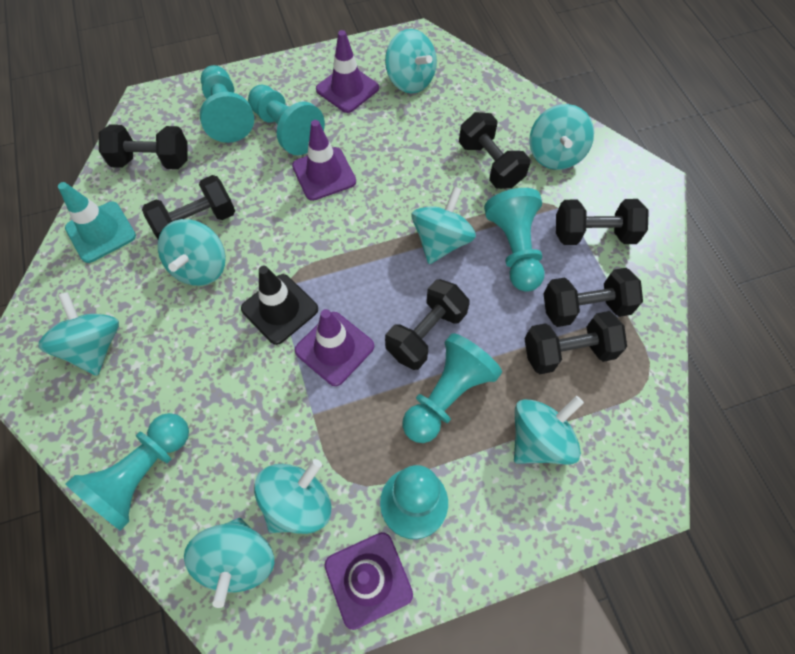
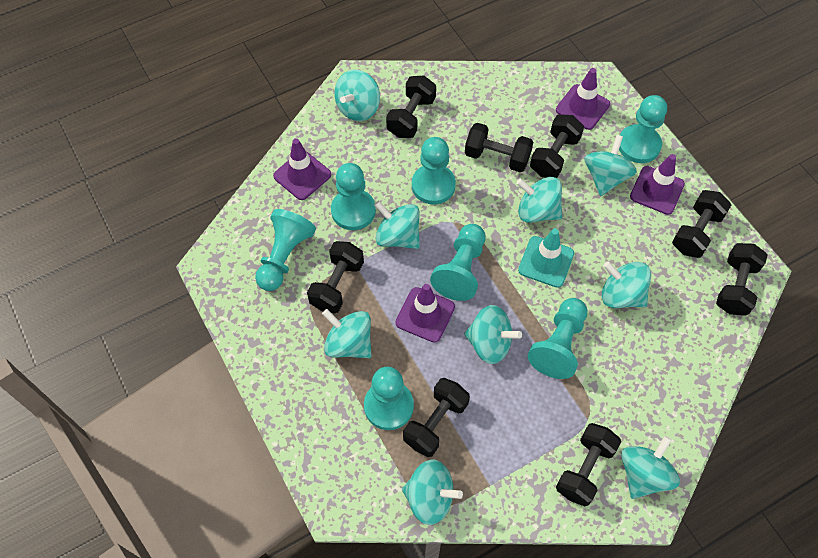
black dumbbell: [99,124,188,169] [142,175,235,239] [385,279,470,370] [459,112,531,189] [525,311,627,374] [543,268,643,327] [556,199,649,245] = 7 -> [307,241,364,313] [386,76,436,138] [403,378,470,457] [465,123,533,172] [530,114,584,178] [556,423,621,506] [672,190,731,258] [716,243,767,316] = 8
black traffic cone: [241,266,318,345] = 1 -> none = 0
turquoise pawn: [65,413,189,531] [200,65,254,143] [248,85,325,155] [380,465,448,539] [402,333,502,443] [484,188,545,292] = 6 -> [255,209,316,291] [331,163,376,230] [364,367,414,430] [412,137,456,205] [430,224,485,301] [528,298,587,379] [619,95,667,163] = 7
turquoise spinning top: [38,292,119,376] [158,219,226,286] [184,518,274,608] [254,459,332,534] [385,29,437,93] [412,187,476,264] [514,396,584,465] [529,104,594,170] = 8 -> [322,309,372,358] [335,70,380,121] [374,201,420,249] [402,459,463,525] [464,305,522,364] [516,177,562,223] [585,135,637,196] [602,261,651,308] [621,436,680,499] = 9

